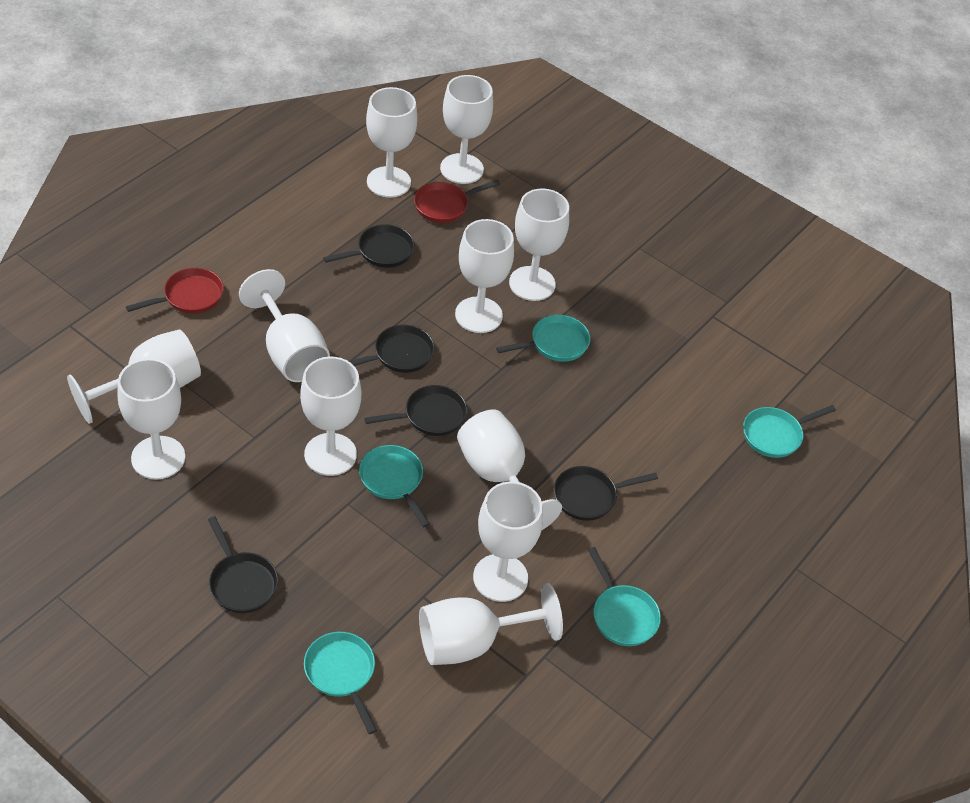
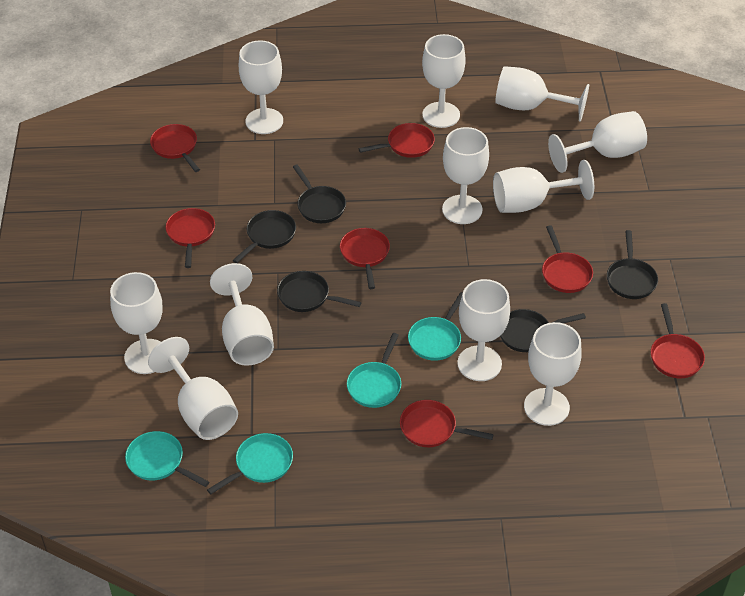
red pan: [126,268,224,314] [414,180,500,223] = 2 -> [150,124,200,172] [166,208,215,268] [340,228,390,289] [359,123,435,158] [400,400,494,447] [542,225,593,293] [651,303,705,378] = 7
turquoise pan: [304,632,377,734] [359,445,430,527] [496,315,590,362] [588,547,661,646] [743,405,836,458] = 5 -> [125,431,209,487] [207,433,293,494] [347,333,401,408] [408,292,463,361] = 4

